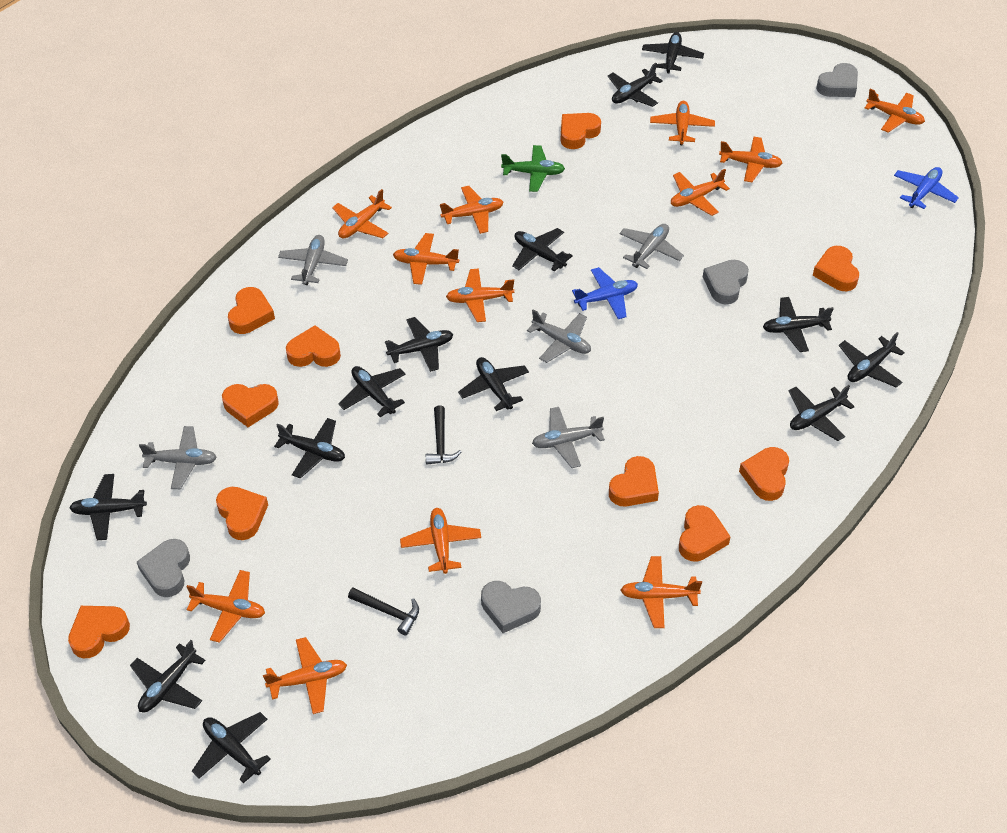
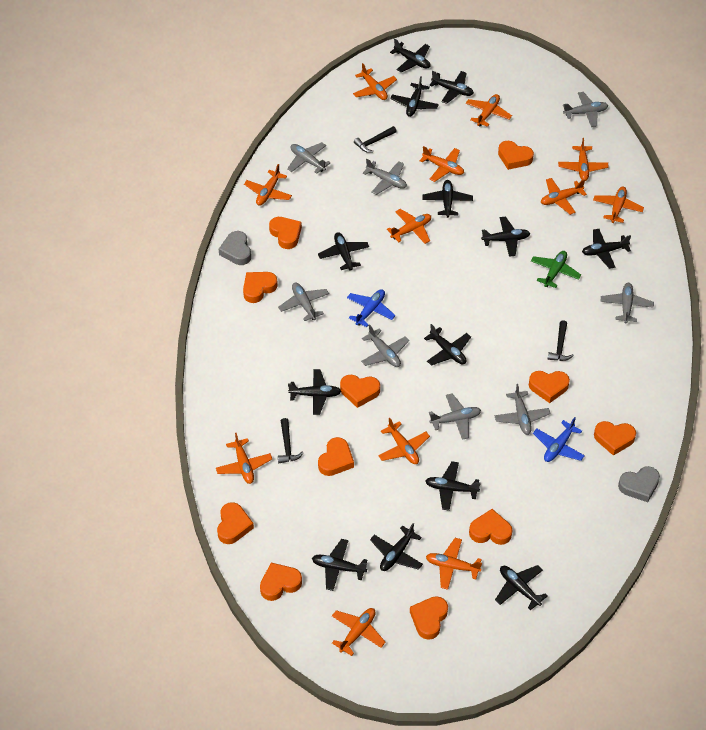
black hammer: [348,587,419,635] [426,405,461,465] = 2 -> [278,418,304,463] [354,126,397,153] [548,320,574,361] = 3
grey heart: [137,539,190,597] [481,581,541,633] [703,260,749,304] [816,63,858,97] = 4 -> [219,231,251,265] [618,466,660,502] = 2
grey plane: [139,426,217,489] [278,235,348,285] [527,310,591,363] [532,407,605,468] [620,224,684,269] = 5 -> [278,282,329,321] [287,142,330,174] [361,325,409,367] [362,159,407,195] [429,393,481,440] [495,384,550,435] [563,92,608,127] [600,283,654,323] = 8
orange heart: [68,606,130,659] [216,487,268,540] [222,384,279,427] [228,287,275,334] [286,325,341,367] [560,113,601,149] [609,456,659,506] [679,505,731,562] [739,447,789,501] [813,246,859,291] = 10 -> [217,502,254,544] [243,272,278,303] [260,563,302,601] [269,217,302,249] [318,437,354,476] [340,375,380,408] [410,596,448,640] [469,509,513,545] [498,141,534,170] [529,371,570,403] [594,421,636,456] = 11

